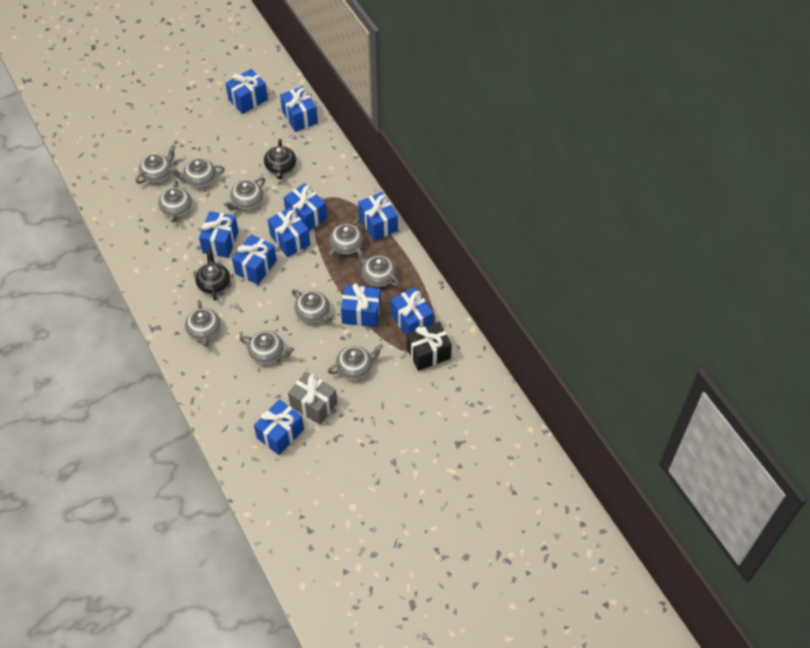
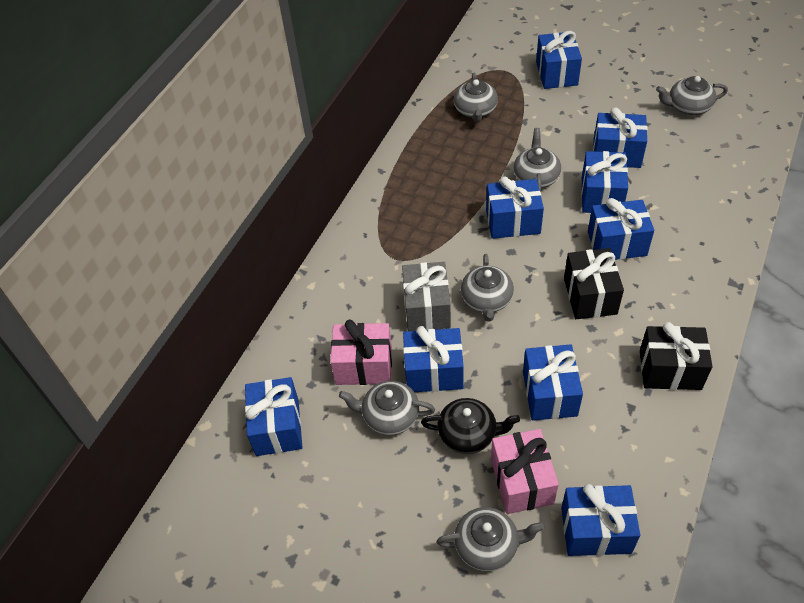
black gift: [406,322,452,371] = 1 -> [564,248,624,319] [640,322,712,390] = 2
black teapot: [195,248,230,301] [264,139,296,179] = 2 -> [421,398,520,454] = 1
blue gift: [199,211,239,258] [225,69,268,114] [232,234,277,285] [254,399,304,455] [268,207,310,257] [280,86,318,132] [284,183,327,231] [341,283,381,327] [358,192,398,241] [390,287,434,337] = 10 -> [245,377,302,456] [403,326,464,392] [486,176,544,239] [523,344,583,421] [536,31,582,89] [561,484,640,556] [581,151,628,213] [588,198,654,260] [593,107,648,168] = 9
grey teapot: [135,145,176,184] [158,180,192,222] [169,159,225,188] [185,300,221,347] [224,177,265,211] [239,331,294,364] [292,289,335,323] [327,344,383,380] [329,218,364,258] [356,248,399,287] = 10 -> [339,381,435,435] [436,507,544,571] [454,73,498,122] [461,254,514,322] [513,128,561,192] [656,76,728,115] = 6
pink gift: none = 0 -> [330,319,392,385] [491,429,559,514] = 2

